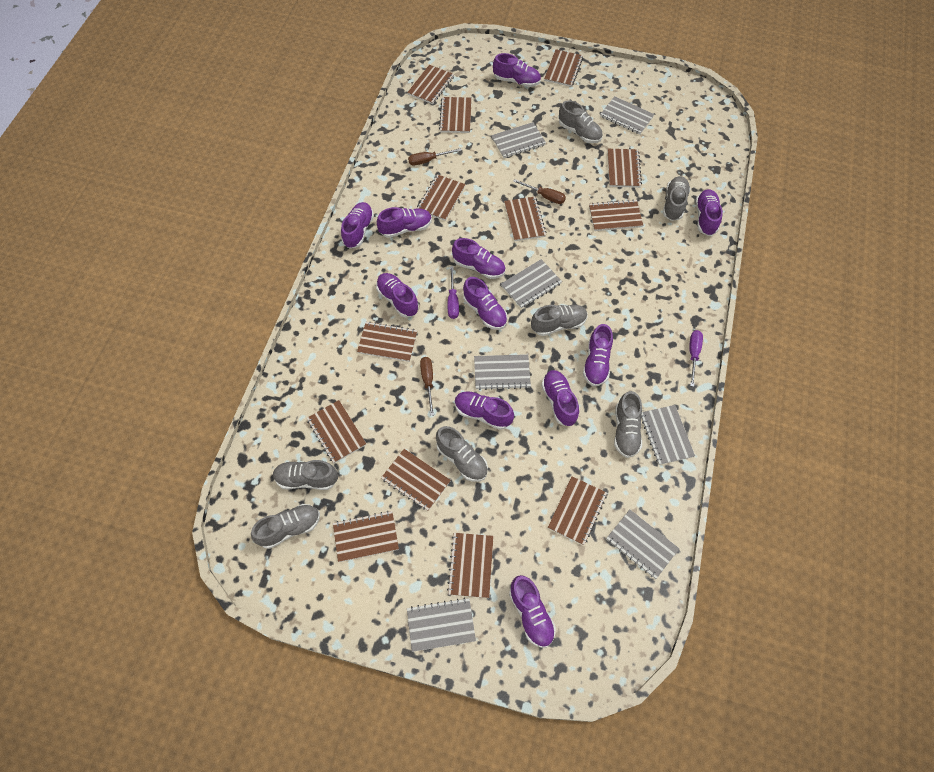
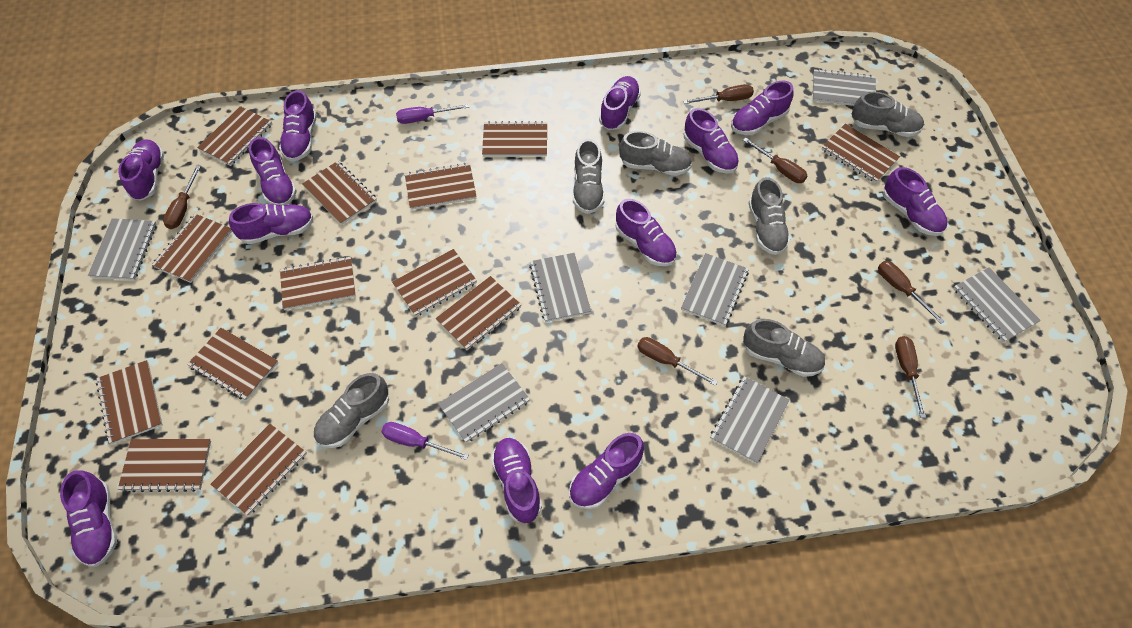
brown screwdriver: [408,148,462,165] [420,357,434,416] [513,179,566,204] = 3 -> [163,165,201,229] [637,337,717,386] [683,84,754,104] [743,138,807,183] [878,261,944,324] [895,336,926,418] = 6
grey shoe: [251,504,320,549] [273,460,338,490] [436,426,488,482] [531,305,588,336] [559,100,602,143] [614,391,642,458] [663,176,691,221] = 7 -> [313,373,389,448] [573,139,605,214] [619,131,692,176] [743,319,825,377] [749,177,791,255] [852,92,924,137] = 6
purple shoe: [341,202,374,249] [376,273,419,318] [377,207,432,238] [452,238,505,279] [455,391,514,430] [463,277,507,330] [493,53,541,87] [509,575,556,648] [541,370,579,426] [583,324,613,386] [695,189,723,236] = 11 -> [60,470,117,567] [118,139,164,201] [229,203,313,244] [249,137,297,206] [279,90,317,162] [491,438,542,523] [569,433,644,509] [599,76,641,130] [616,199,677,266] [684,108,739,174] [731,81,794,135] [883,167,948,236] = 12

